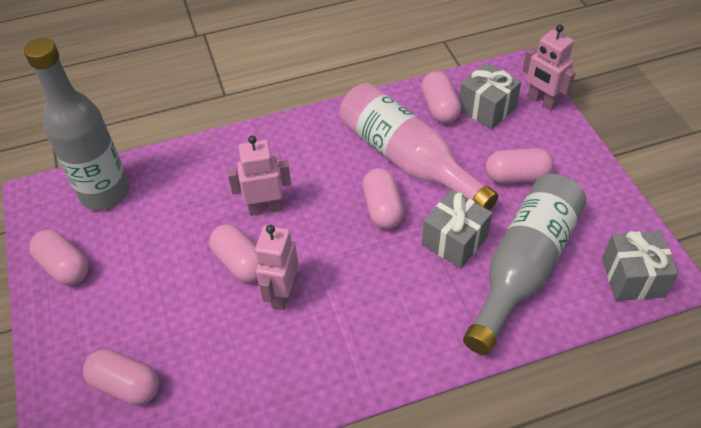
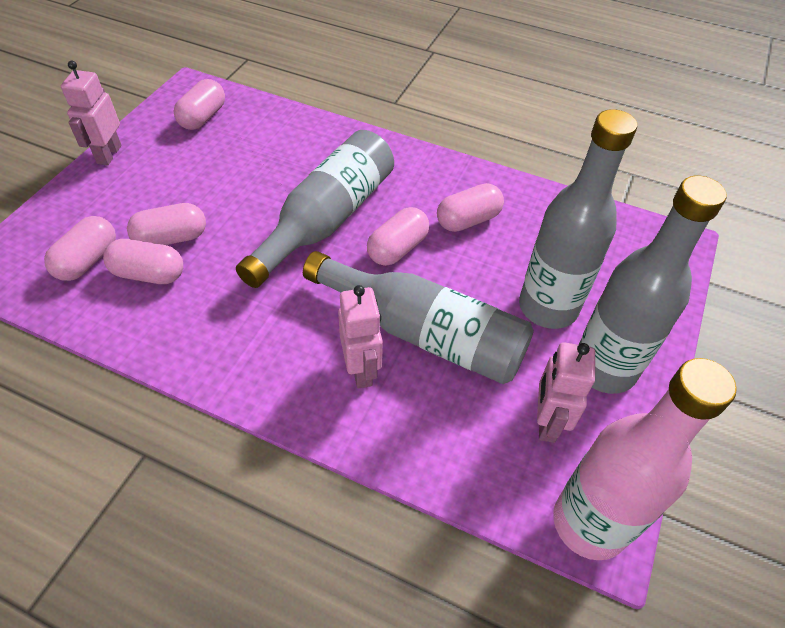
grey bottle: [24,38,129,210] [463,174,587,355] = 2 -> [236,130,394,288] [303,251,534,384] [519,109,637,329] [579,176,727,394] = 4
grey gift: [422,190,492,268] [459,62,521,129] [602,231,679,301] = 3 -> none = 0

